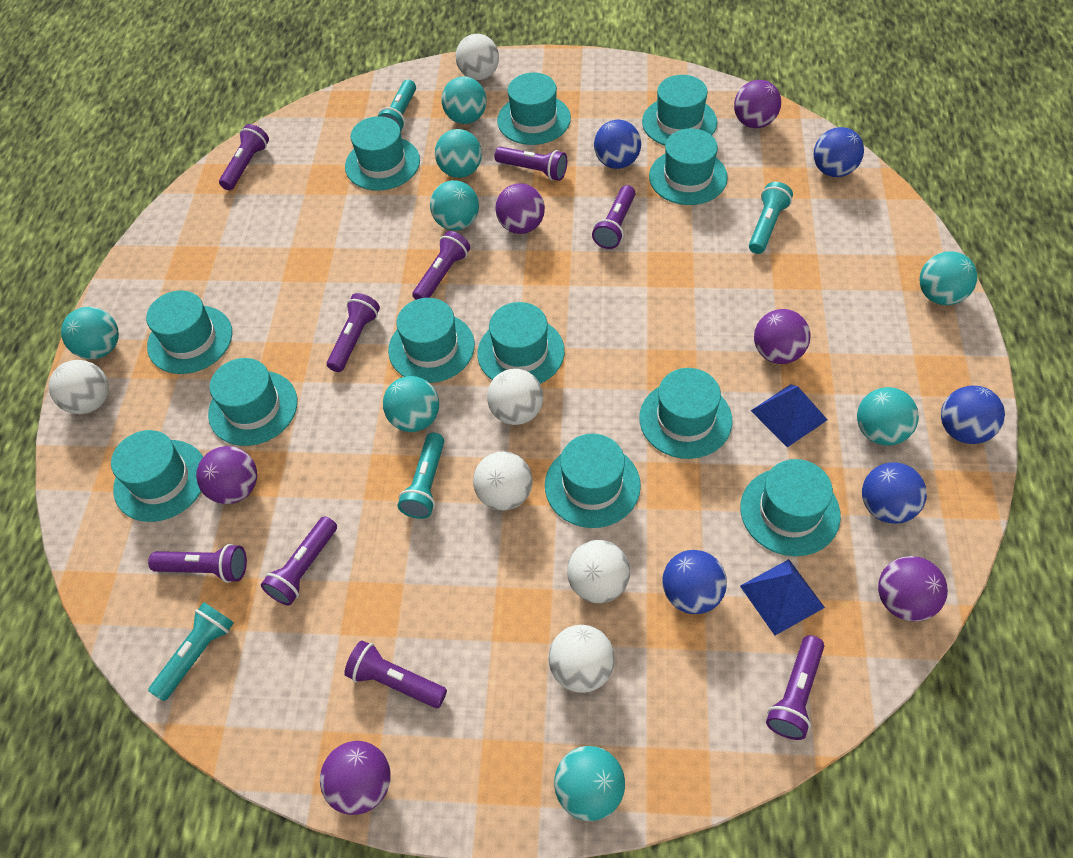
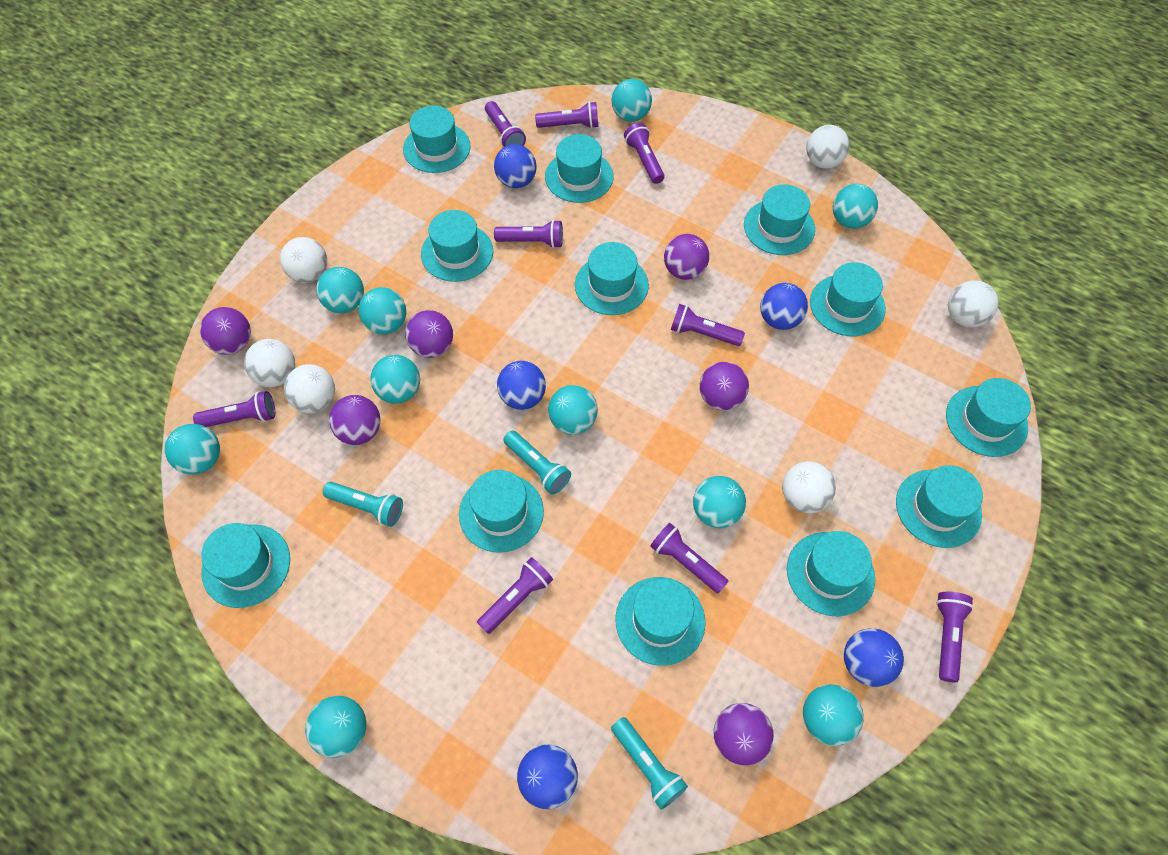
blue pyramid: [740,559,825,636] [751,384,828,447] = 2 -> none = 0
turquoise ball: [61,307,119,359] [383,376,439,432] [430,180,479,230] [435,129,482,178] [441,76,487,124] [554,746,625,821] [857,387,919,446] [919,251,977,305] = 8 -> [165,424,220,475] [305,696,366,758] [316,267,364,313] [358,287,406,334] [371,355,420,404] [548,385,598,435] [611,79,652,122] [693,476,746,528] [803,684,864,746] [833,184,878,229] = 10
turquoise flashlight: [148,602,234,701] [378,80,416,131] [398,433,444,519] [749,182,793,254] = 4 -> [323,482,403,527] [503,430,571,494] [611,717,688,810] = 3

